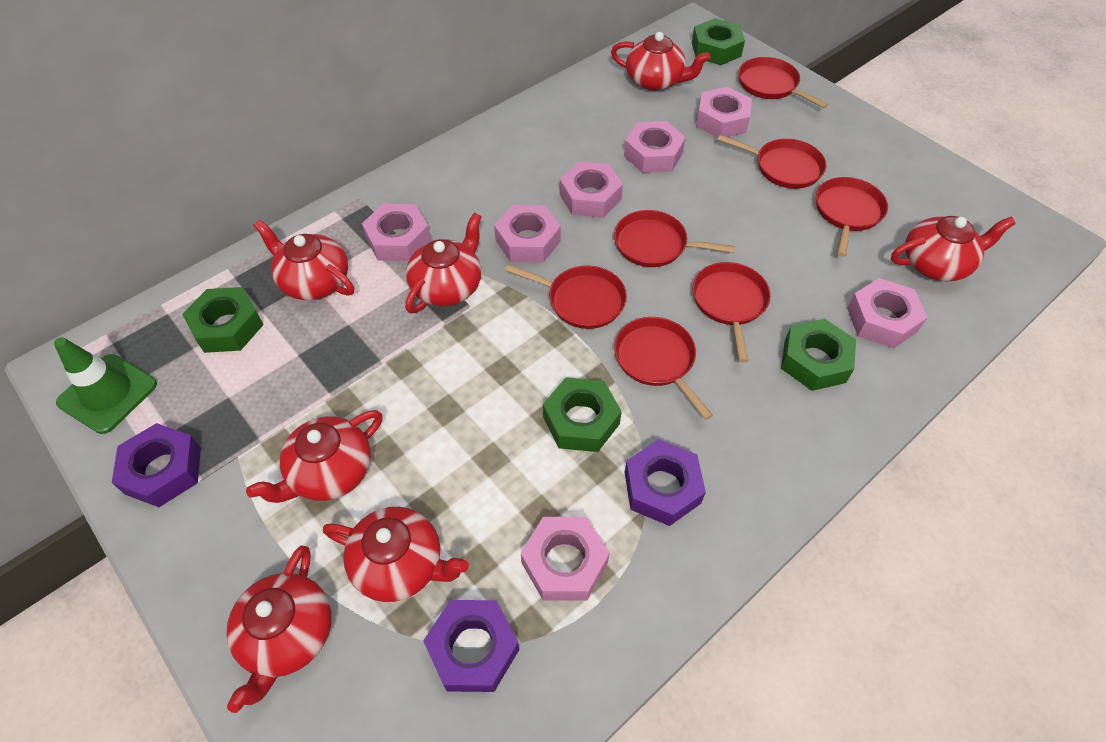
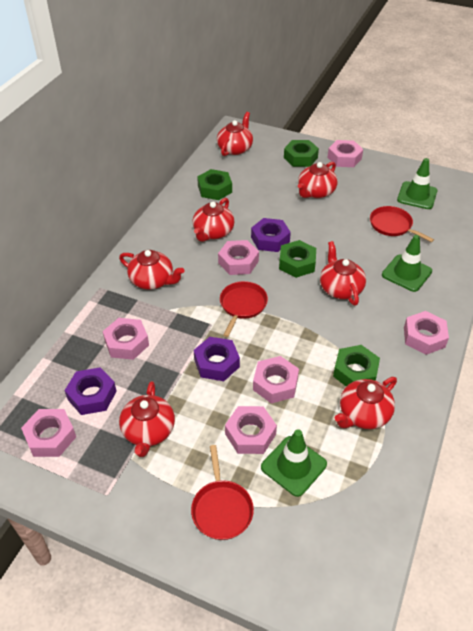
green traffic cone: [54,337,157,434] = 1 -> [261,429,327,497] [382,235,432,292] [397,158,437,209] = 3
red pan: [505,264,627,329] [614,210,735,267] [614,317,713,420] [693,262,771,363] [718,135,826,189] [738,57,828,108] [816,177,888,257] = 7 -> [191,445,254,540] [220,281,268,337] [370,206,434,242] = 3

